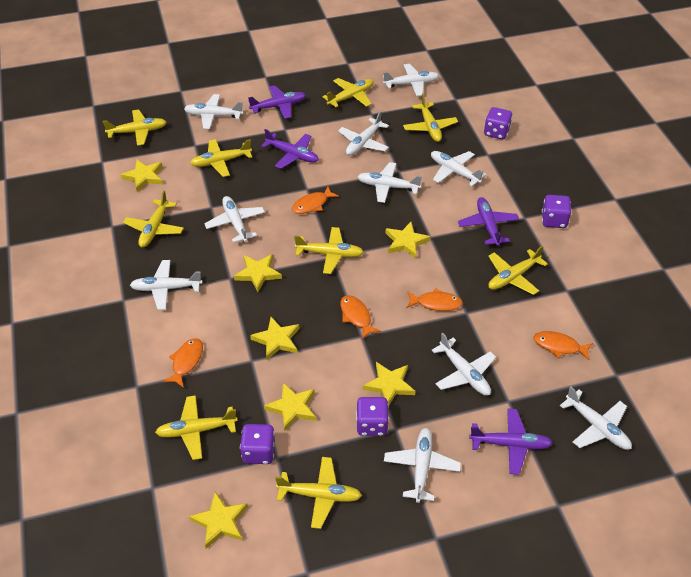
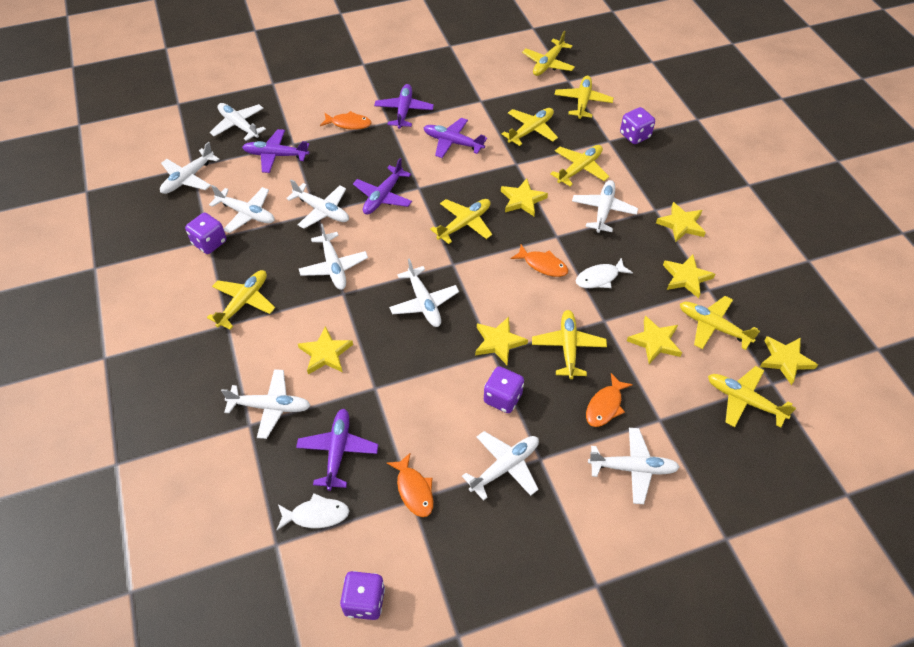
orange fish: [163,338,203,388] [292,186,339,214] [340,295,381,340] [406,288,463,311] [534,331,593,361] = 5 -> [320,111,372,130] [387,452,434,517] [511,245,568,277] [586,373,633,427] = 4
purple plane: [248,85,306,119] [261,129,319,169] [458,197,519,246] [469,408,553,475] = 4 -> [242,129,309,173] [296,409,378,491] [353,158,412,215] [374,84,434,129] [424,118,487,158] = 5
white fish: none = 0 -> [277,493,349,530] [576,258,633,288] = 2

